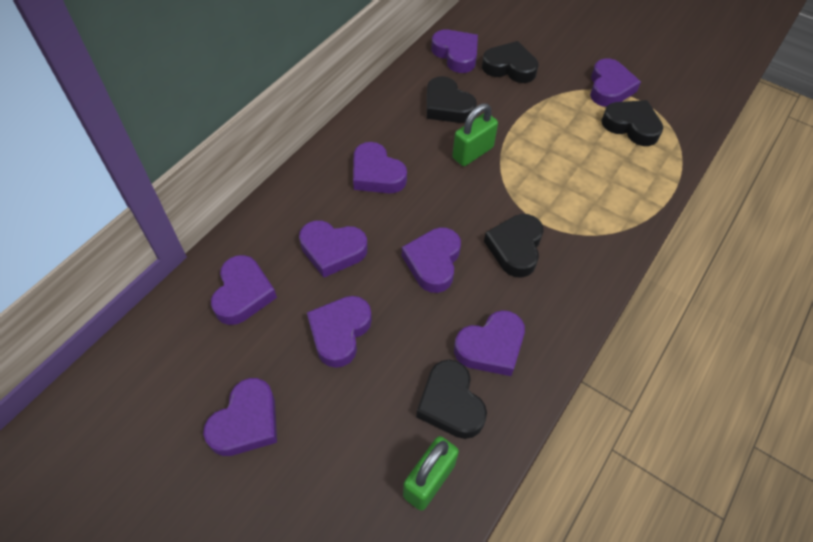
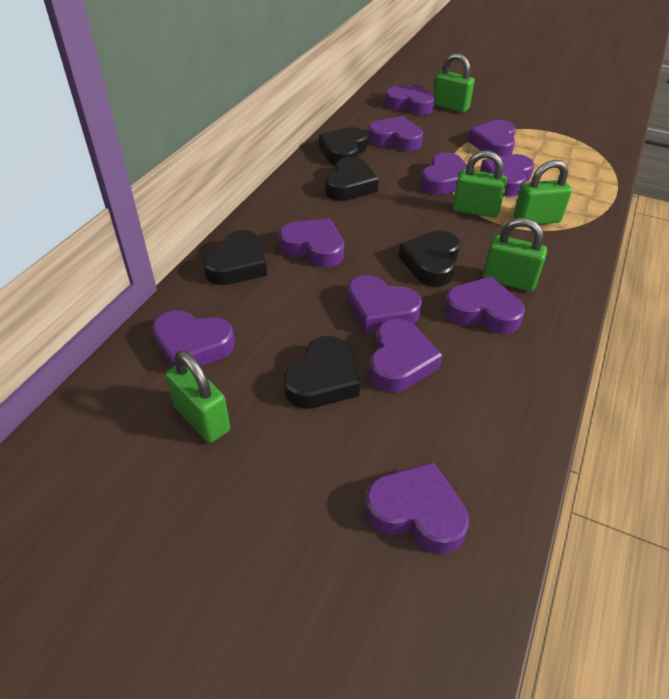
green padlock: [403,436,459,511] [452,103,498,166] = 2 -> [165,351,230,443] [433,53,475,113] [453,150,507,218] [483,218,547,291] [513,160,572,224] = 5
purple heart: [203,378,277,456] [211,255,277,325] [299,221,368,277] [307,296,372,368] [353,142,407,193] [402,227,461,293] [431,30,478,73] [454,310,525,376] [590,58,641,107] = 9 -> [152,310,235,368] [279,218,344,267] [347,275,422,333] [365,462,469,554] [368,116,423,151] [369,319,443,392] [384,84,435,115] [420,152,467,195] [444,276,525,334] [468,120,516,156] [480,154,534,196] = 11

